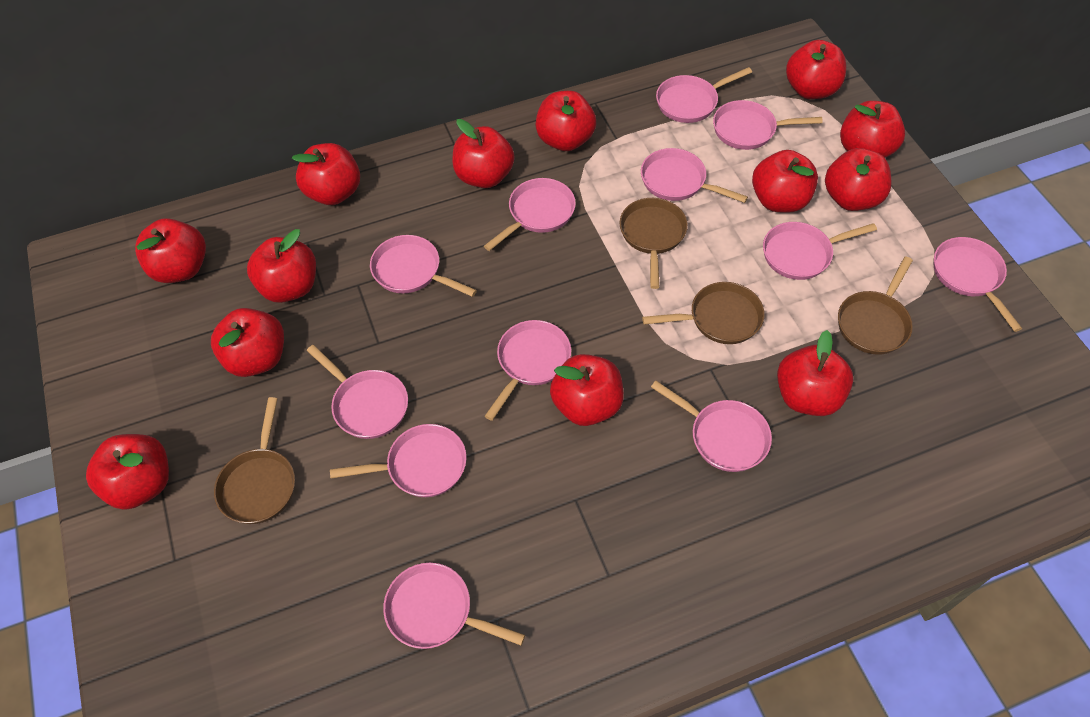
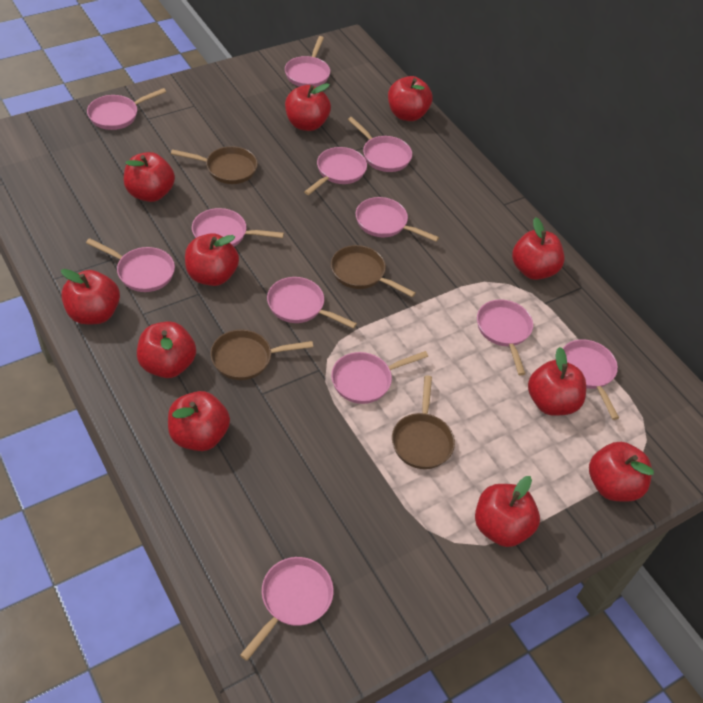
red apple: [86,434,169,510] [135,218,206,283] [211,308,284,377] [247,229,316,303] [292,143,360,205] [452,119,515,188] [536,91,596,151] [550,354,624,426] [752,150,818,213] [777,330,853,416] [786,40,846,99] [825,148,892,211] [840,101,905,158] = 13 -> [61,269,120,324] [124,152,175,202] [137,321,196,378] [168,391,230,451] [185,233,239,286] [285,83,331,131] [388,76,432,121] [475,476,540,547] [512,217,564,280] [528,347,586,416] [589,442,654,502] = 11

